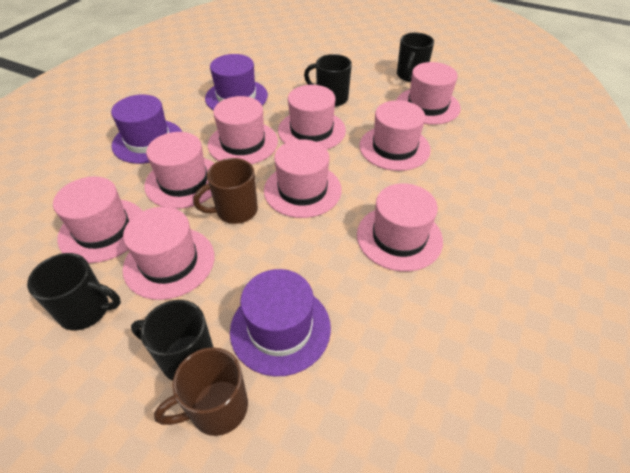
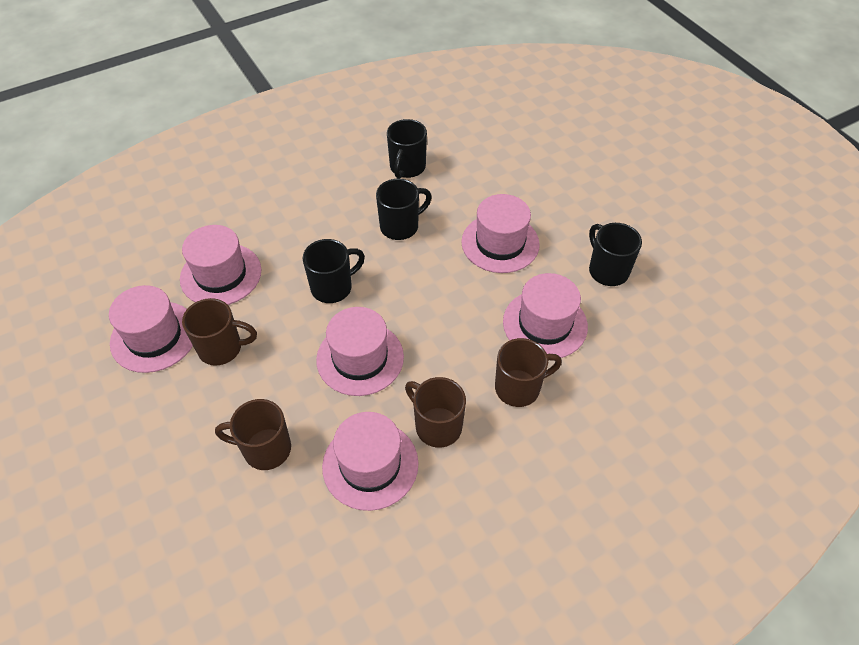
brown mug: [154,347,248,436] [193,158,258,224] = 2 -> [182,298,257,366] [215,399,291,470] [405,377,466,448] [495,338,562,407] = 4
pink hat: [53,176,142,263] [123,207,214,300] [144,132,214,209] [208,96,278,164] [264,139,342,218] [278,85,346,149] [357,183,443,272] [359,100,431,171] [397,62,461,125] = 9 -> [109,285,193,373] [180,225,261,305] [316,307,404,396] [322,412,418,511] [461,194,540,273] [503,273,588,358] = 6
purple hat: [111,94,182,164] [205,54,268,111] [230,269,331,376] = 3 -> none = 0

